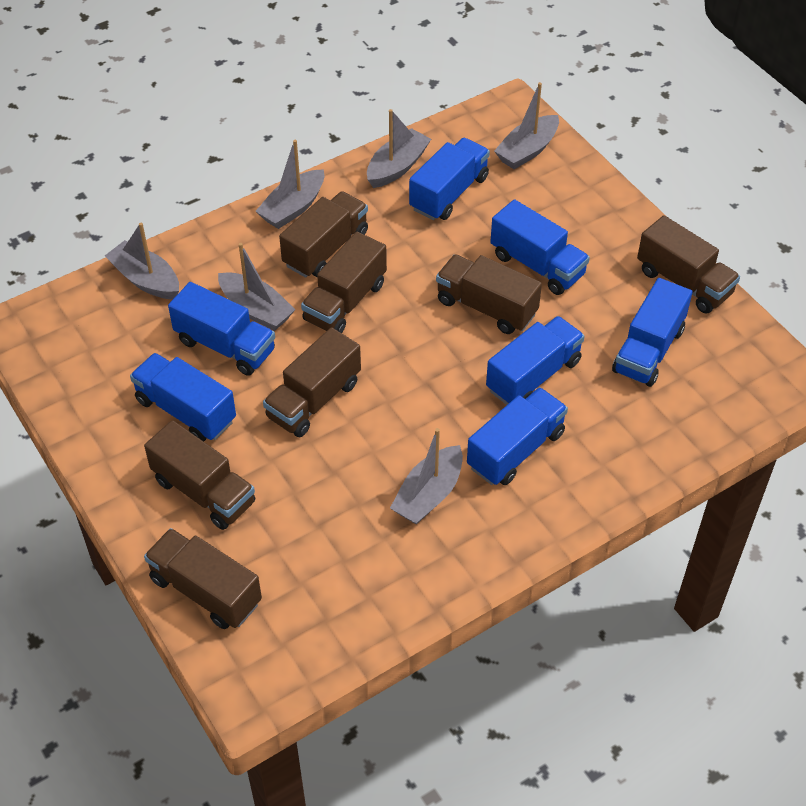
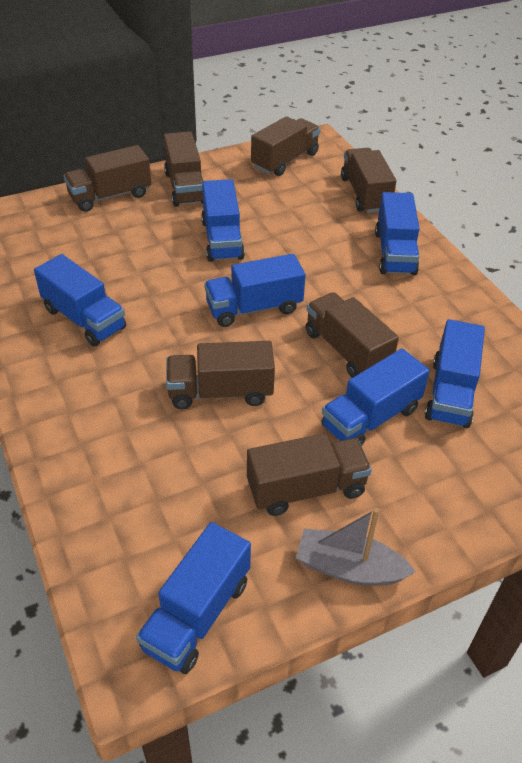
grey boat: [105,223,179,299] [218,243,296,331] [255,140,324,229] [367,109,431,188] [390,428,463,525] [494,82,559,169] = 6 -> [296,508,416,586] = 1

